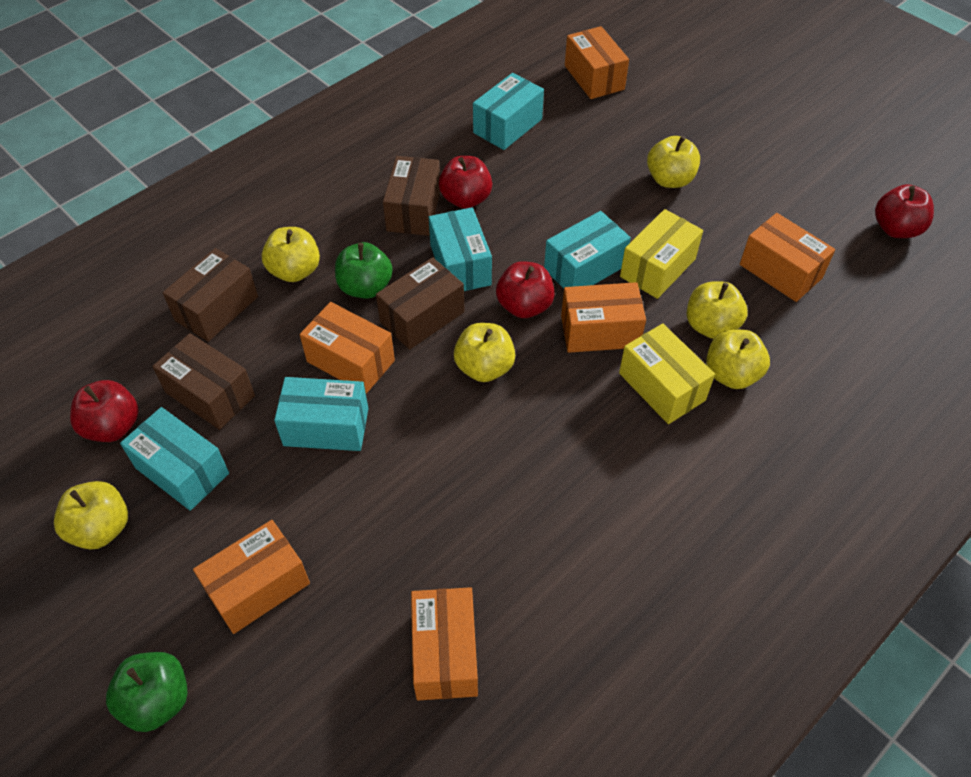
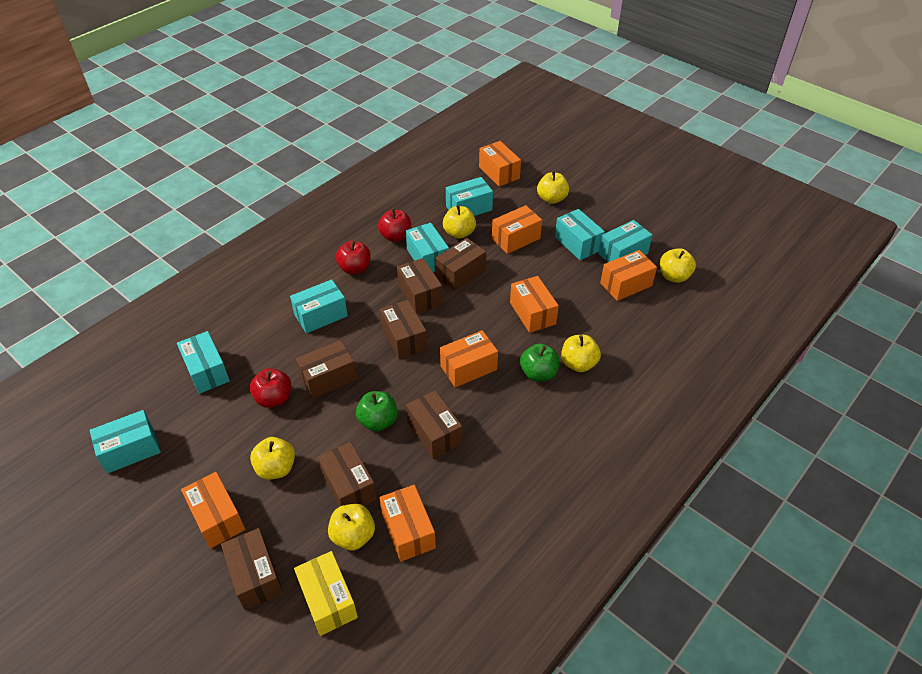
brown box: [152,333,255,430] [163,248,258,342] [376,257,465,350] [383,156,440,236] = 4 -> [221,528,283,610] [296,340,357,399] [318,442,377,507] [380,300,427,359] [397,258,443,314] [406,390,462,459] [435,238,486,291] = 7
orange box: [193,520,310,634] [300,302,395,394] [411,587,478,700] [561,282,646,353] [565,26,629,99] [740,213,835,302] = 6 -> [181,472,245,549] [379,485,436,562] [440,330,498,388] [479,141,521,187] [492,205,542,254] [510,276,559,333] [600,250,657,301] = 7
red apple: [70,380,139,442] [439,156,492,209] [496,261,555,318] [875,184,934,238] = 4 -> [250,368,291,408] [336,240,371,275] [378,208,411,242] = 3
turquoise box: [120,407,229,511] [274,377,368,451] [429,207,492,291] [473,73,544,150] [544,211,631,288] = 5 -> [90,410,161,474] [177,331,230,394] [290,279,348,333] [406,223,449,272] [446,177,493,216] [555,209,605,260] [599,220,652,262] = 7
yellow box: [619,324,715,424] [620,209,703,299] = 2 -> [294,551,358,636] = 1

